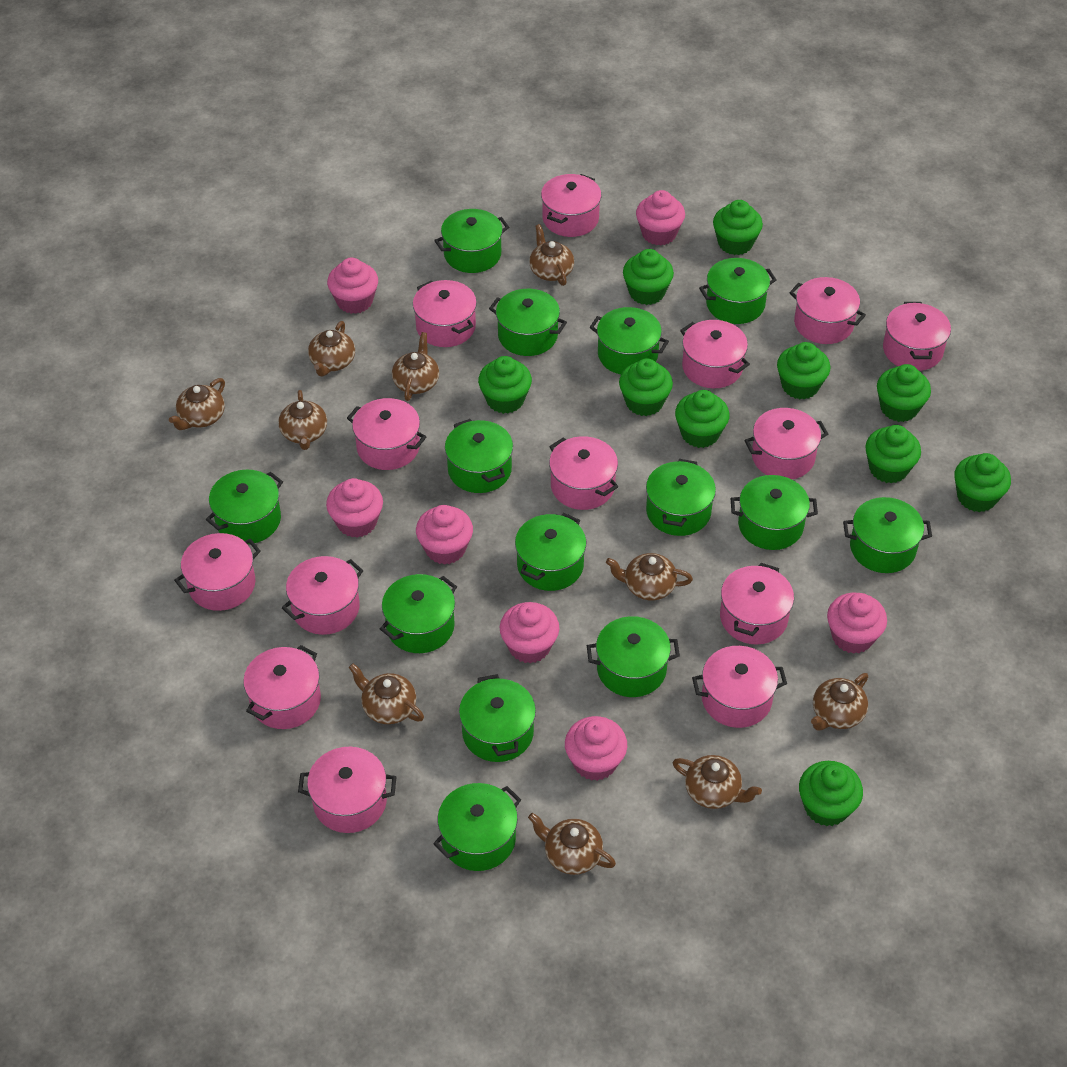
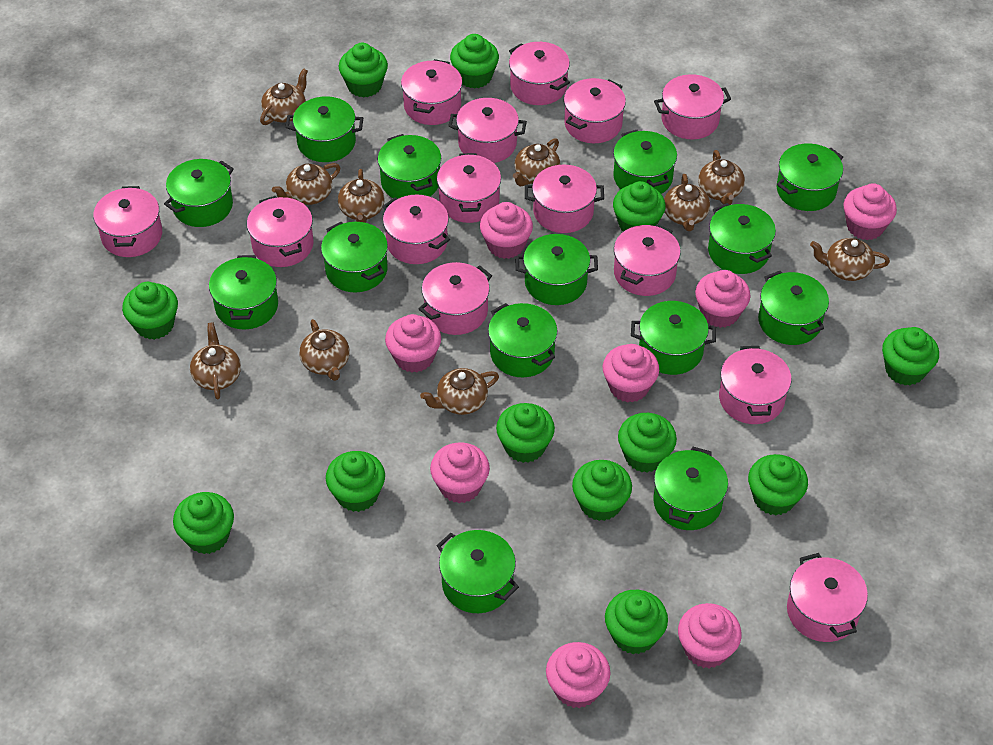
green cupcake: [478,356,532,414] [619,358,673,416] [623,249,674,305] [675,390,729,448] [713,200,763,255] [777,342,830,400] [799,761,863,826] [865,425,921,483] [877,364,931,422] [954,453,1011,512] = 10 -> [122,282,178,340] [173,492,234,554] [326,451,385,512] [339,43,388,98] [450,34,499,89] [496,403,555,463] [572,460,632,521] [605,590,668,654] [613,181,666,232] [618,413,677,473] [748,454,808,515] [882,327,939,386] = 12
pink cupcake: [326,478,383,538] [327,257,378,314] [416,505,473,565] [500,602,559,664] [565,716,627,781] [636,190,685,246] [827,593,887,654] = 7 -> [385,314,441,373] [430,442,490,503] [480,202,533,259] [546,642,610,708] [602,344,659,403] [678,603,742,668] [695,270,751,328] [843,183,897,240] = 8

